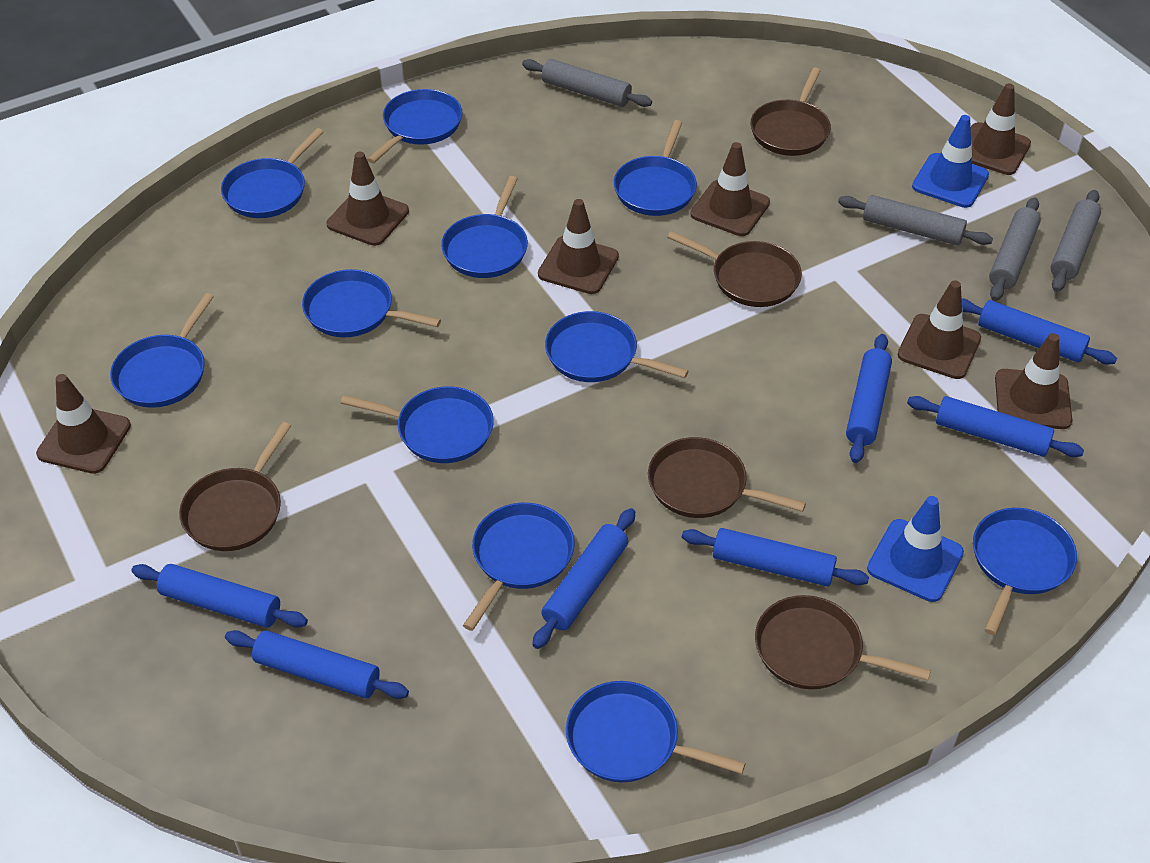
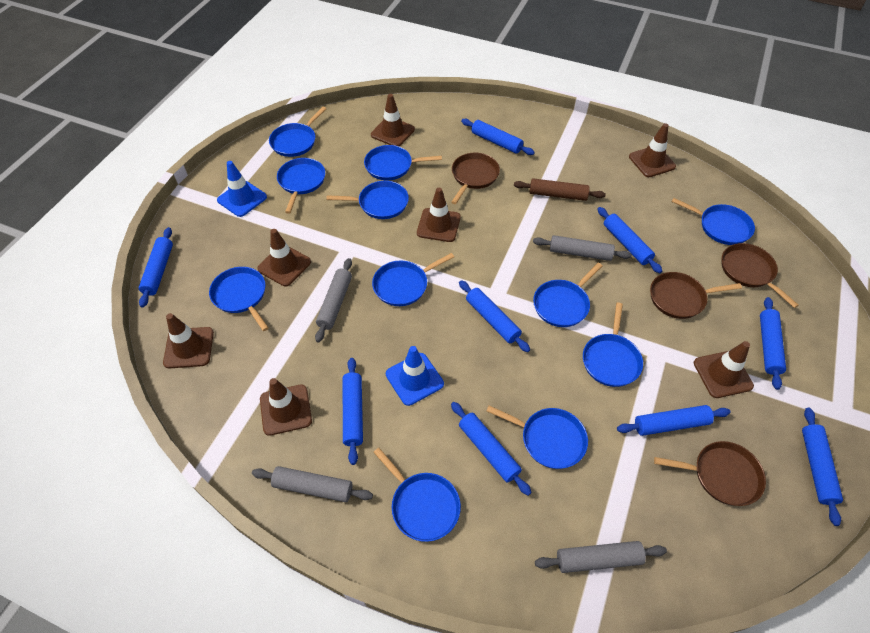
blue rolling pin: [131,564,308,628] [225,630,409,699] [532,508,635,649] [682,528,869,587] [846,334,892,463] [907,396,1084,457] [962,298,1117,365] = 7 -> [139,227,173,308] [343,358,363,465] [451,402,532,496] [459,280,530,352] [461,119,535,155] [598,207,662,273] [617,405,731,436] [760,297,786,390] [802,408,843,526] = 9
brown pan: [179,422,291,551] [648,437,806,518] [667,231,802,307] [750,68,831,156] [755,595,931,689] = 5 -> [451,153,500,204] [650,272,742,319] [654,441,766,506] [721,243,799,308] = 4
brown rolling pin: none = 0 -> [514,178,606,201] = 1

